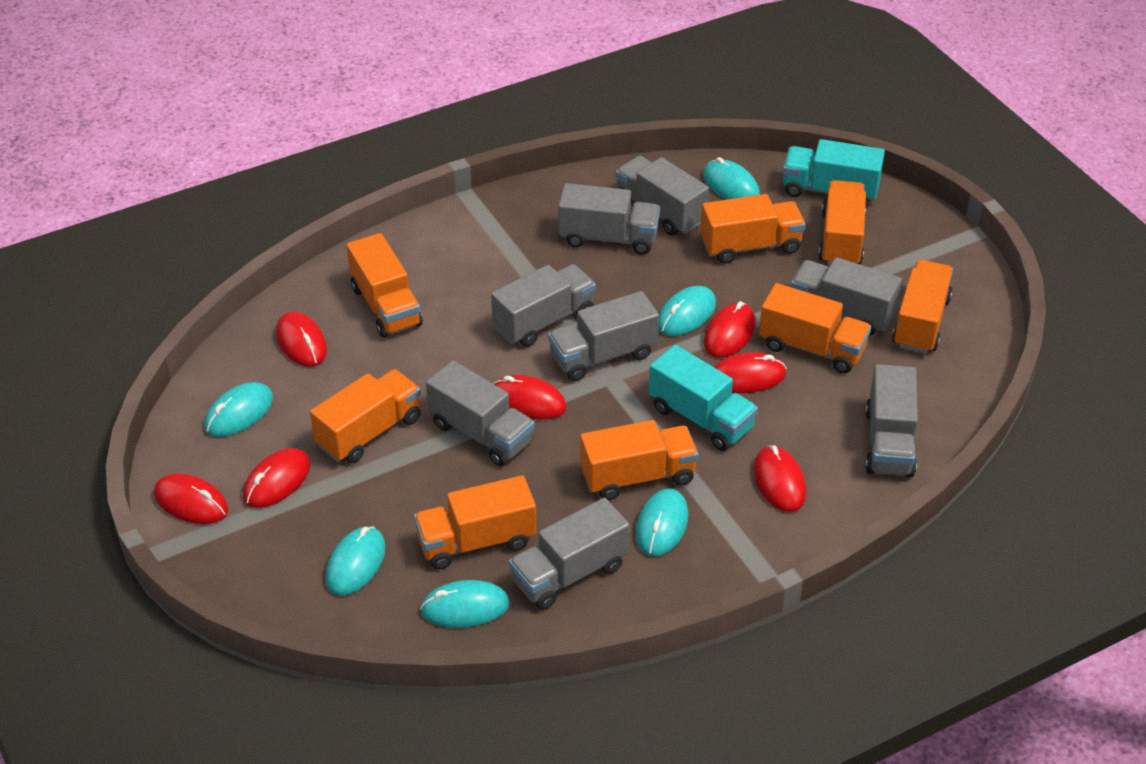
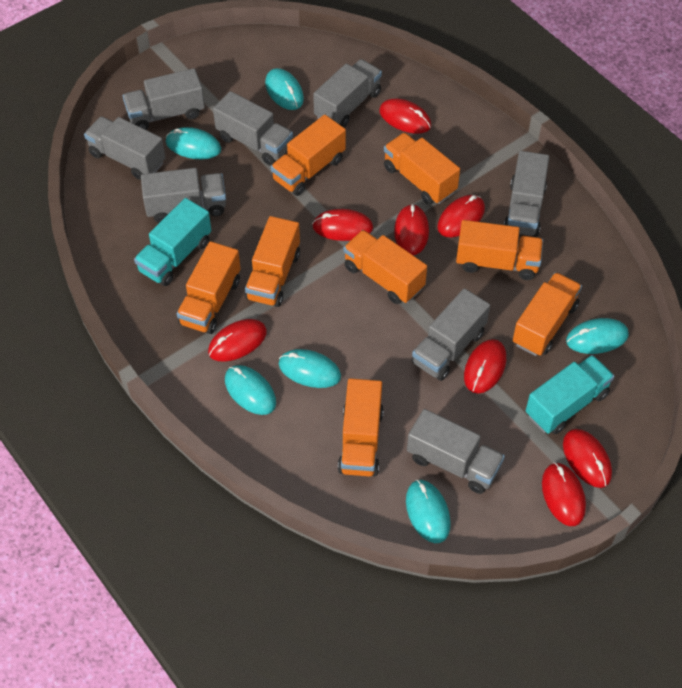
red mouse: [154,474,228,524] [243,448,311,508] [276,311,327,367] [493,375,567,419] [704,301,756,358] [714,352,786,393] [753,445,806,512] = 7 -> [208,319,267,362] [312,209,373,241] [379,99,431,134] [394,204,429,255] [437,195,485,237] [464,339,506,394] [542,462,586,526] [563,429,612,488] = 8

